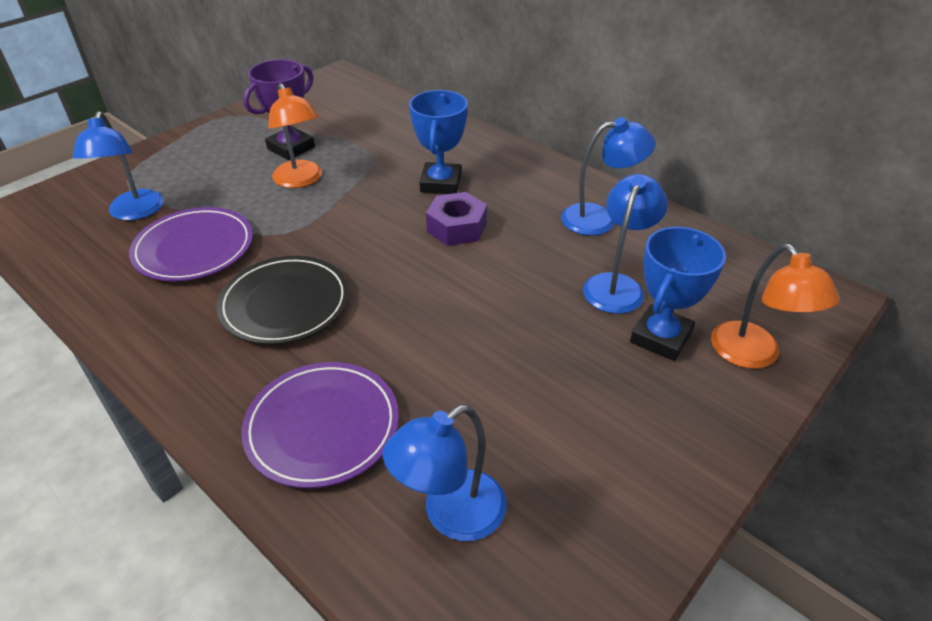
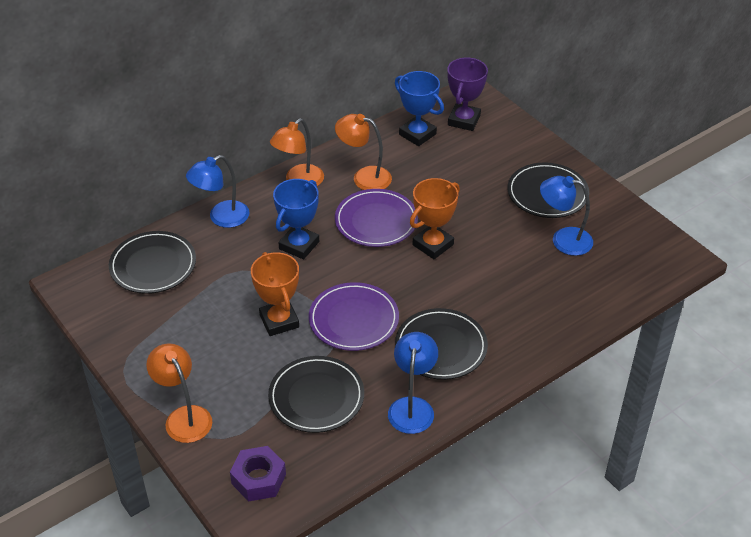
black plate: [216,256,349,345] = 1 -> [109,231,196,294] [268,356,364,433] [395,308,488,380] [508,162,589,218] = 4
blue lamp: [73,111,164,220] [383,405,507,541] [561,117,656,236] [583,174,668,314] = 4 -> [186,155,250,228] [388,332,438,434] [540,176,593,256] = 3
orange lamp: [268,83,322,188] [711,244,840,369] = 2 -> [146,343,212,443] [270,119,324,186] [335,114,392,190] = 3
orange trophy: none = 0 -> [251,252,299,336] [410,178,460,259] = 2

